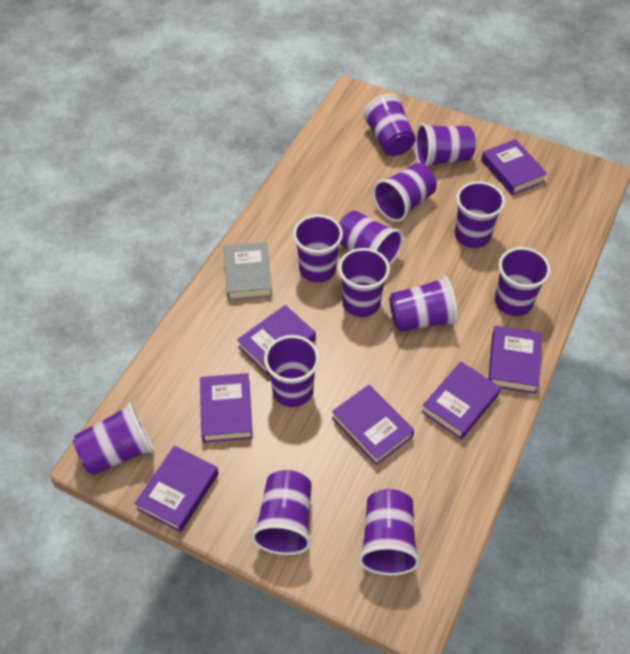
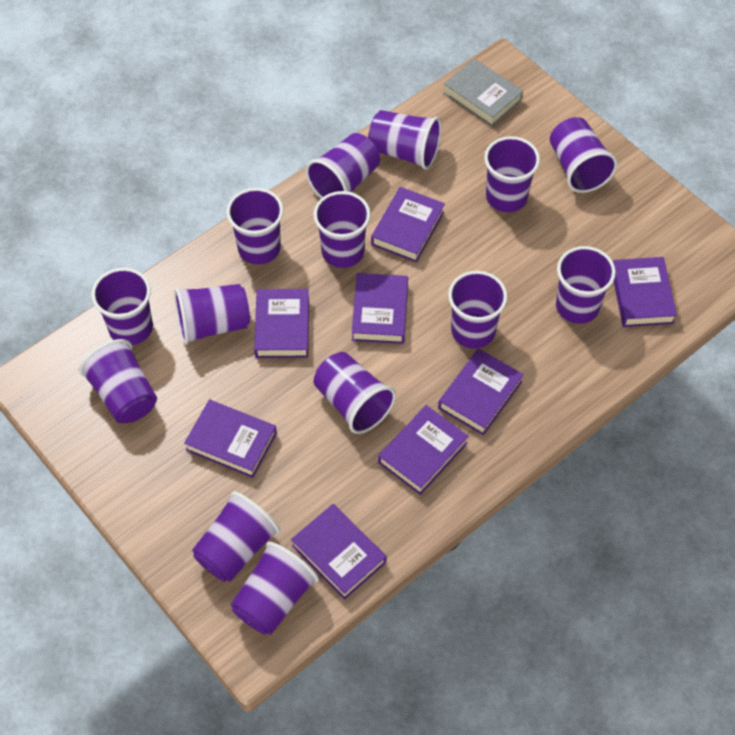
purple book: [134,446,219,532] [200,373,253,443] [237,305,316,376] [332,385,414,465] [421,362,501,440] [481,139,547,195] [488,326,542,394] = 7 -> [184,400,277,478] [254,289,309,358] [291,504,386,600] [352,273,408,344] [371,187,445,262] [378,405,469,495] [438,349,524,435] [613,257,677,327] = 8
purple cup: [73,402,154,475] [251,470,312,555] [264,335,319,407] [293,215,343,282] [338,248,390,317] [339,211,403,266] [358,489,420,575] [363,94,416,156] [373,163,437,222] [389,276,458,332] [415,123,476,166] [455,181,505,248] [495,247,550,316] = 13 -> [79,339,157,423] [91,268,153,345] [174,284,250,345] [192,491,280,582] [226,188,283,264] [231,542,319,635] [306,133,380,198] [314,191,371,268] [314,352,396,434] [368,110,441,170] [448,271,507,349] [484,136,540,212] [550,117,618,193] [556,246,616,324] = 14

